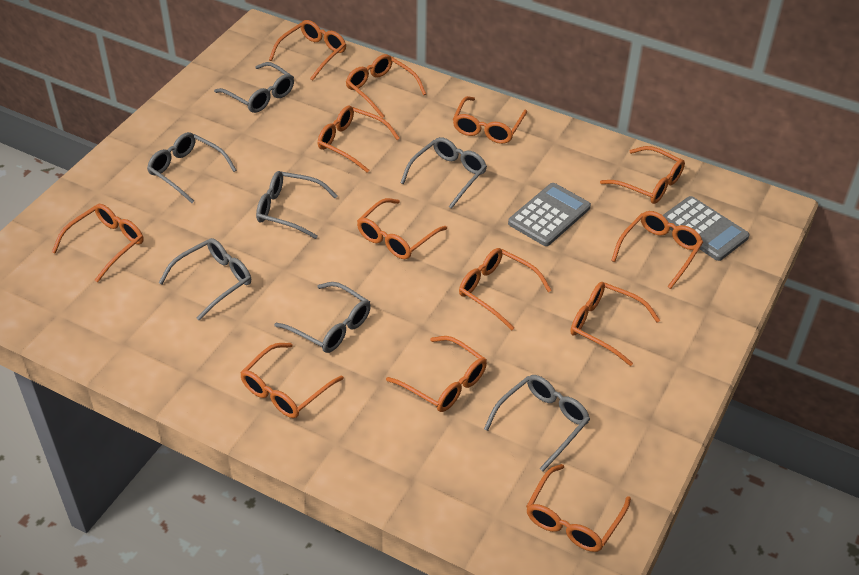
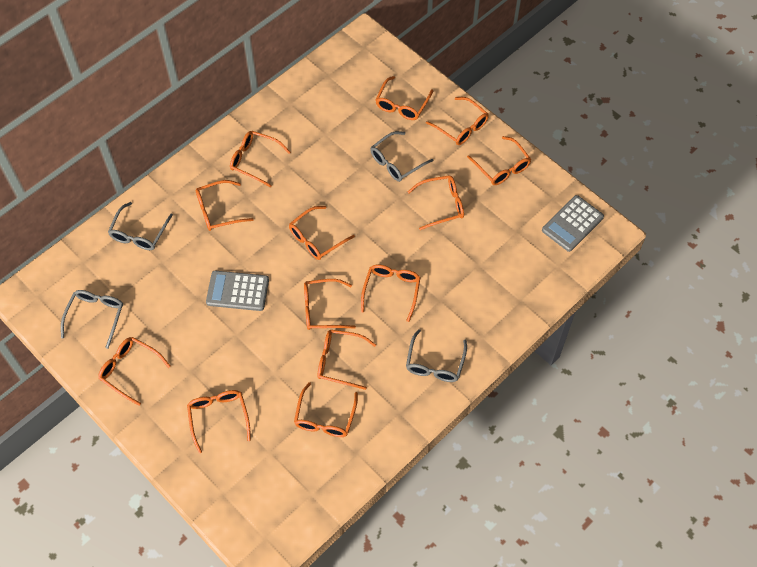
grey glasses: [147,132,236,203] [159,238,251,321] [214,62,294,113] [256,171,338,239] [274,282,371,353] [401,137,487,209] [484,375,590,471] = 7 -> [61,290,123,349] [108,202,173,250] [370,131,433,182] [406,329,467,382] = 4

